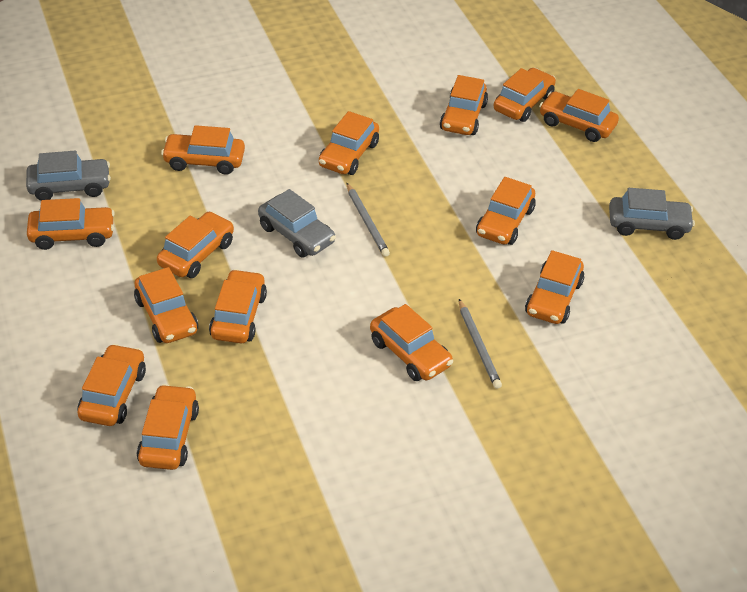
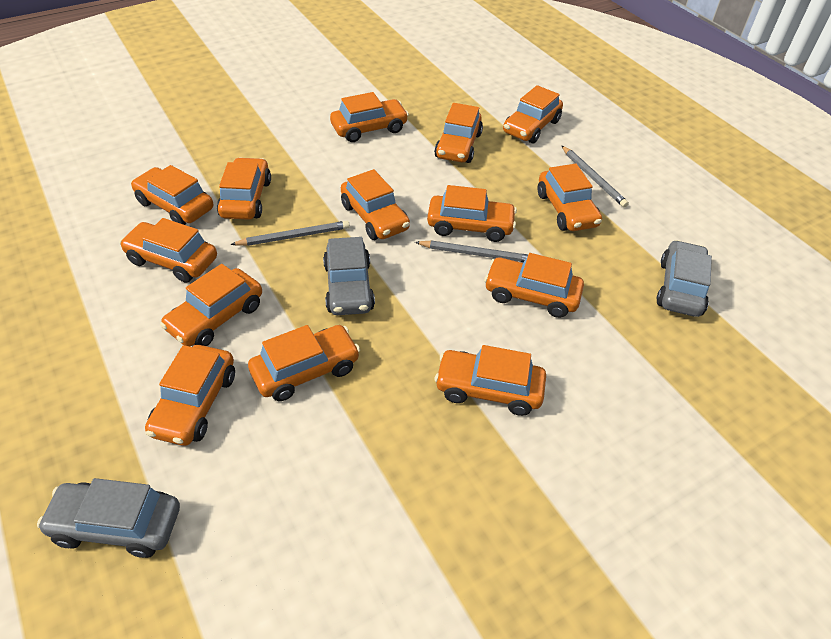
grey pencil: [347,183,390,257] [459,299,502,389] = 2 -> [231,221,350,246] [415,241,528,262] [561,145,629,208] = 3

